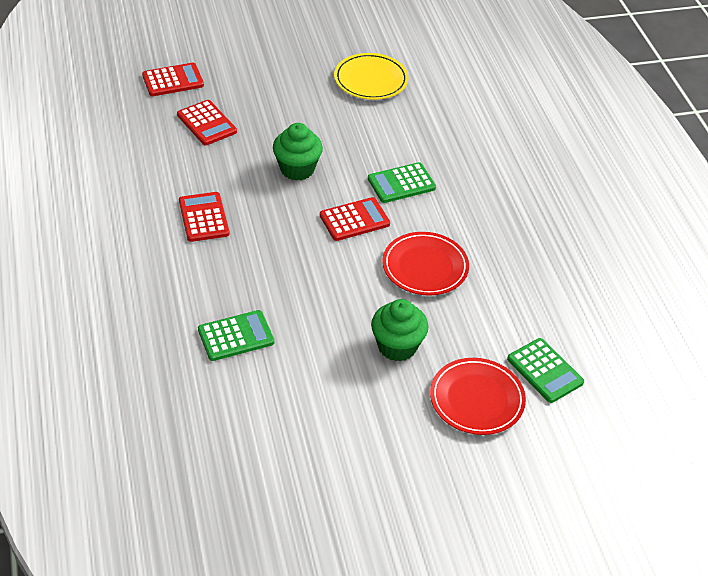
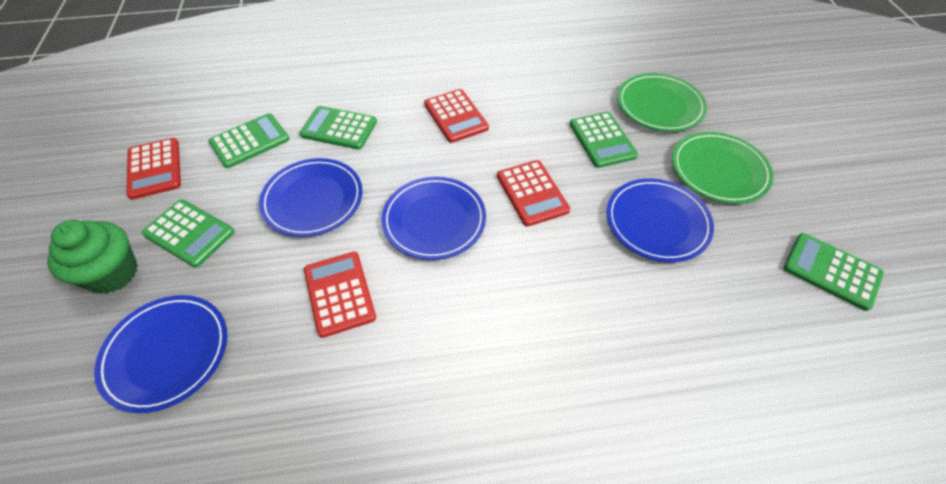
blue plate: none = 0 -> [94,295,227,413] [259,158,363,237] [381,177,486,260] [607,178,714,262] = 4
green calculator: [198,310,274,361] [368,162,436,203] [507,338,584,403] = 3 -> [142,199,235,268] [209,113,289,168] [299,106,377,150] [569,112,638,168] [783,233,884,311] = 5
green cupcake: [273,123,323,181] [371,299,429,362] = 2 -> [47,220,138,294] = 1
green plate: none = 0 -> [617,73,707,132] [672,132,773,204] = 2
red plate: [382,232,469,296] [430,358,526,435] = 2 -> none = 0
yellow plate: [334,53,408,100] = 1 -> none = 0

